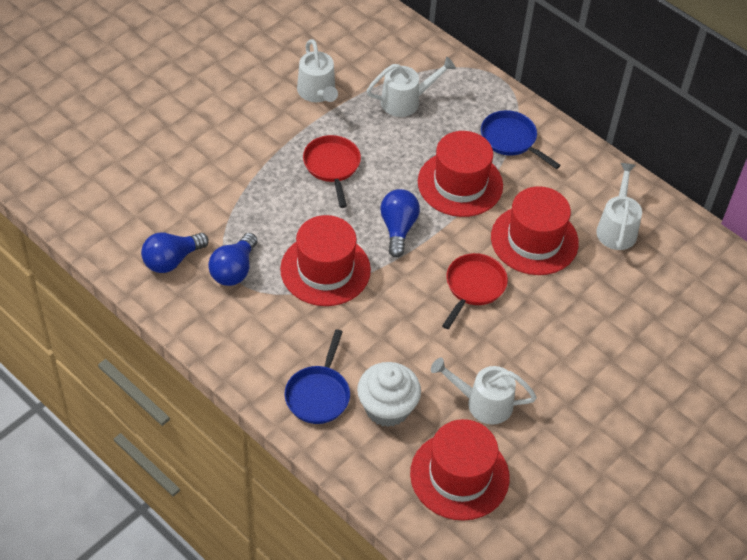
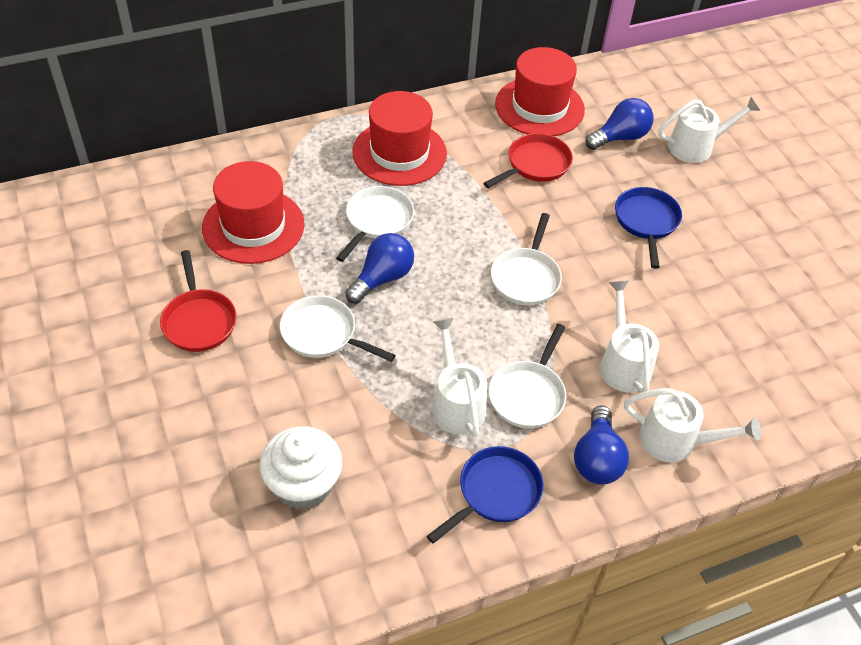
red hat: [280,215,371,306] [410,419,510,521] [418,131,503,217] [491,186,579,275] = 4 -> [202,161,305,264] [353,91,447,186] [495,47,585,136] = 3
white pan: none = 0 -> [280,295,396,362] [336,186,414,262] [489,324,566,429] [491,213,562,306] = 4

